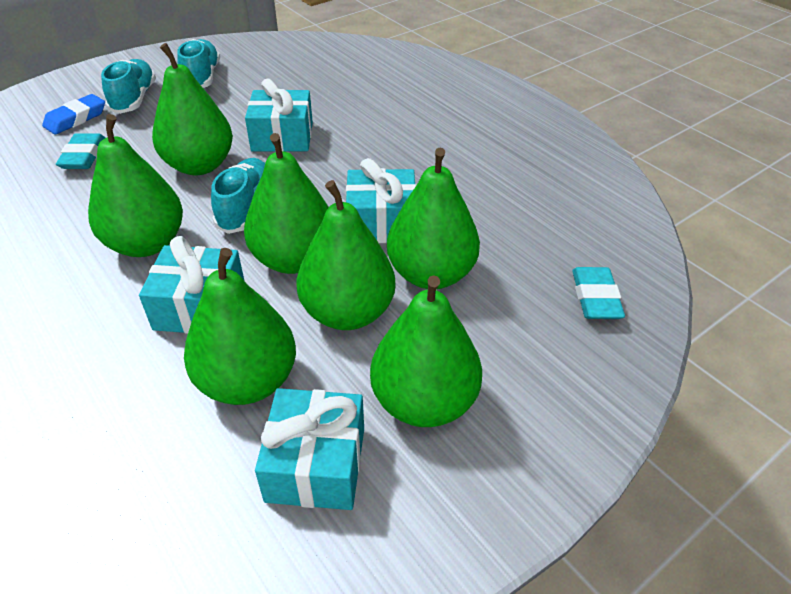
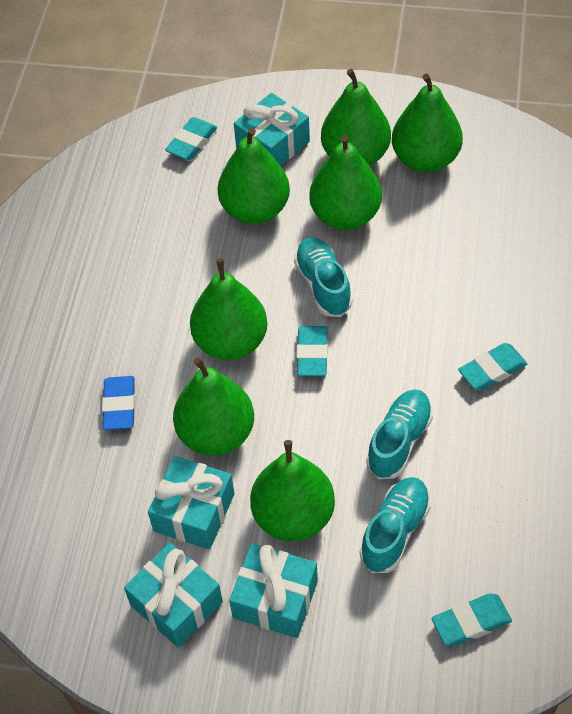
turquoise eraser: [56,133,105,169] [572,267,625,319] = 2 -> [165,117,217,160] [296,326,328,376] [432,593,512,646] [458,343,527,391] = 4

